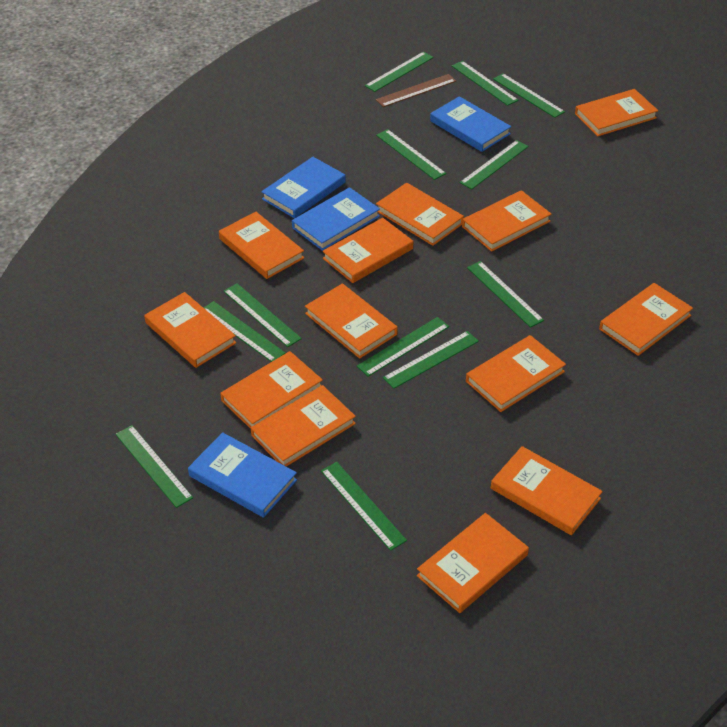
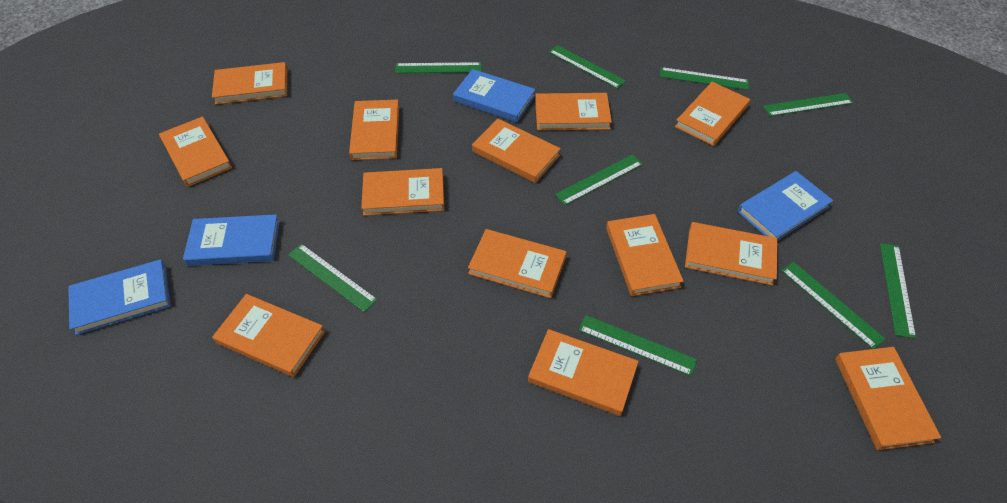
brown ruler: [376,74,456,107] = 1 -> none = 0
green ruler: [116,425,193,508] [204,301,286,362] [223,283,302,347] [321,462,407,551] [357,317,449,377] [365,52,434,92] [376,129,446,180] [383,331,479,389] [452,61,518,106] [460,140,529,189] [467,261,544,328] [493,74,565,118] = 12 -> [288,244,378,312] [395,62,482,73] [549,45,626,89] [555,154,643,205] [579,315,697,376] [660,67,749,90] [763,93,853,116] [781,262,885,349] [880,243,916,338] = 9

